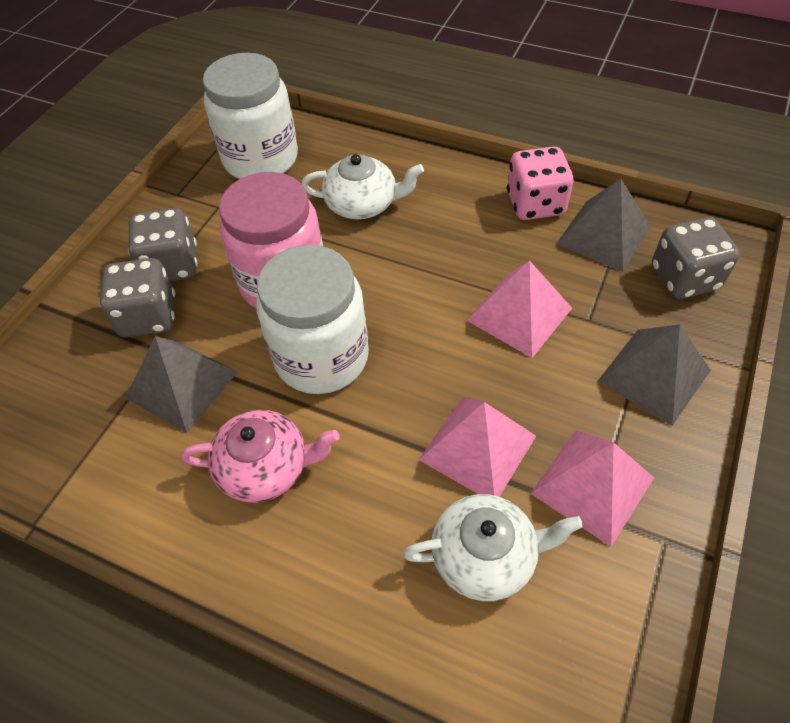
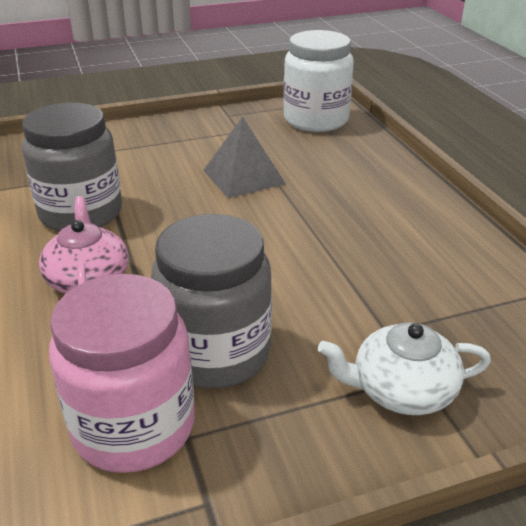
grey dice: [100,258,175,338] [128,208,198,281] [652,217,740,299] = 3 -> none = 0
grey jar: none = 0 -> [22,103,122,232] [151,214,272,388] = 2
grey pyramid: [125,336,238,433] [556,179,651,272] [598,324,711,426] = 3 -> [203,117,286,198] = 1
pink dice: [507,146,574,220] = 1 -> none = 0
pink pyramid: [419,397,536,497] [467,260,572,358] [530,430,654,546] = 3 -> none = 0
white jar: [203,53,298,179] [257,245,369,394] = 2 -> [283,30,354,132] = 1
white teapot: [301,154,424,219] [403,494,583,601] = 2 -> [318,322,491,415] = 1

